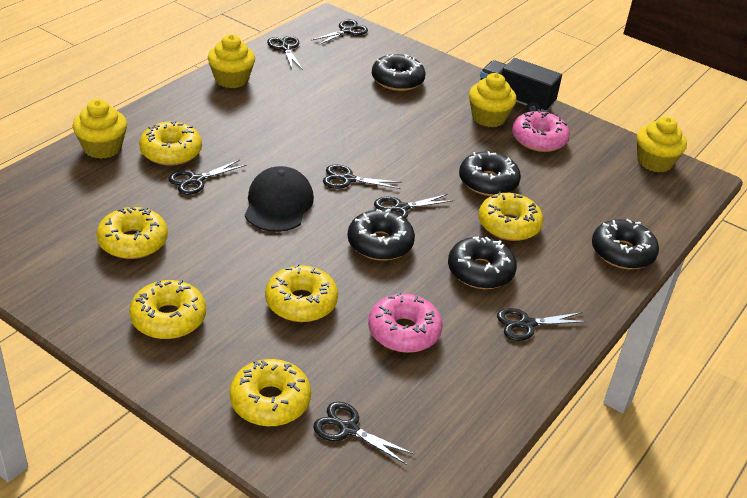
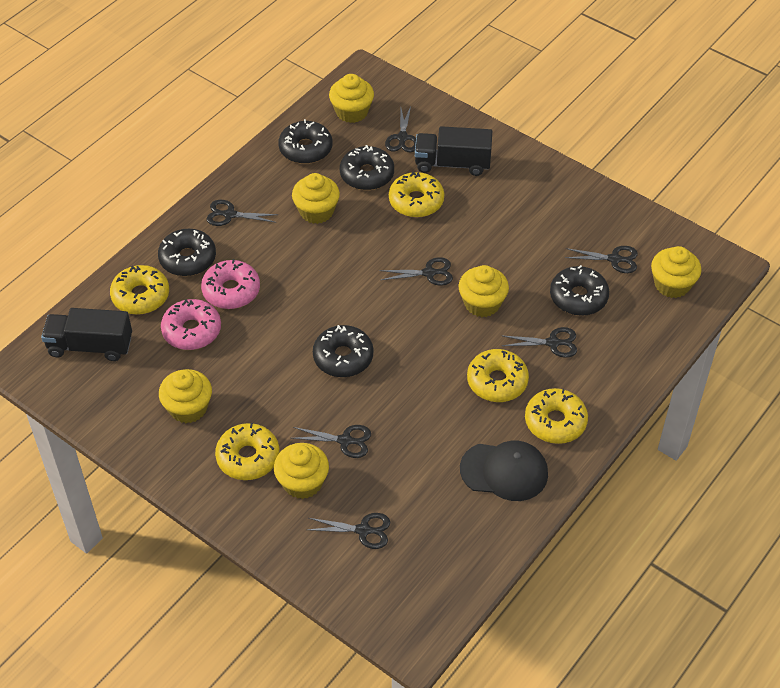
black truck: [480,58,562,112] = 1 -> [41,308,132,361] [415,126,492,176] = 2
yellow cupcake: [73,99,127,159] [208,34,255,88] [469,73,517,127] [637,117,687,172] = 4 -> [159,369,212,423] [274,443,329,499] [292,173,340,224] [329,74,374,123] [458,265,509,317] [651,246,701,298] = 6
yellow donut: [97,206,168,259] [129,280,206,339] [139,120,202,166] [230,359,311,426] [265,263,338,322] [478,192,543,241] = 6 -> [110,265,169,315] [215,423,280,480] [389,171,444,217] [467,349,529,402] [525,388,588,444] = 5

